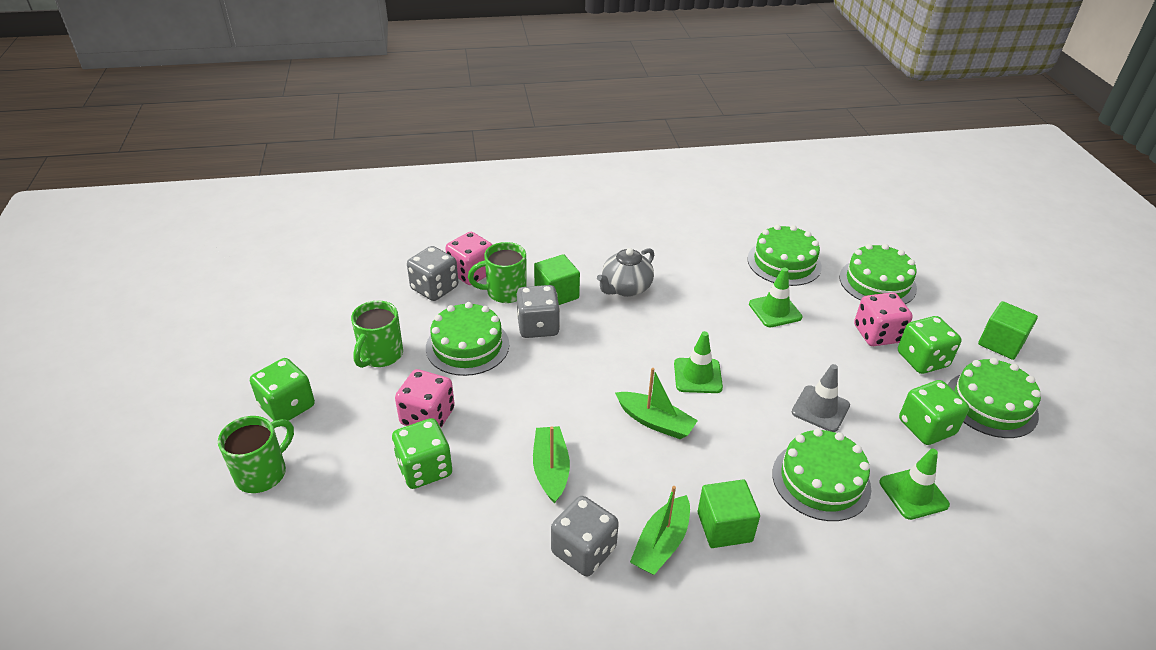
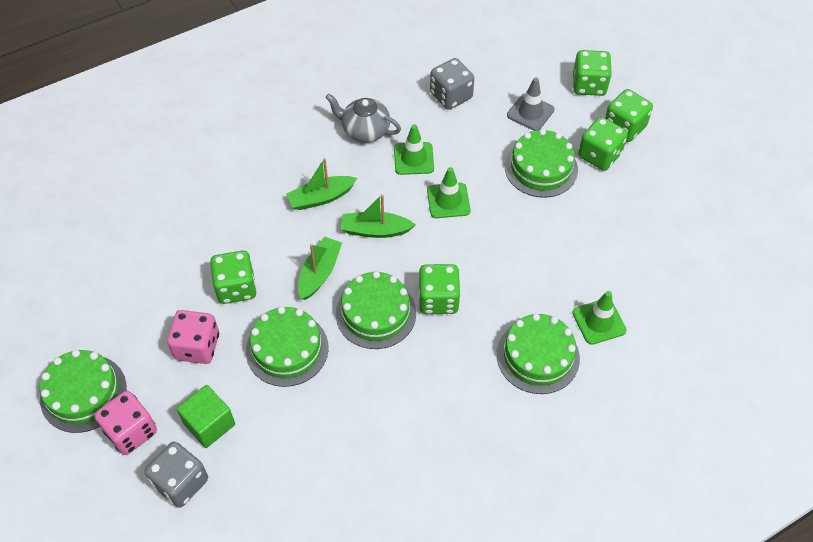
green cube: [534,254,580,305] [698,480,760,548] [978,301,1038,360] = 3 -> [176,385,235,448] = 1
green dice: [250,358,315,421] [392,418,452,489] [898,316,961,374] [899,380,969,445] = 4 -> [210,251,257,304] [418,264,460,314] [573,50,612,96] [578,117,628,171] [605,89,653,142] = 5
green mug: [218,416,294,493] [351,301,403,368] [468,242,527,303] = 3 -> none = 0
grey dice: [407,246,458,301] [517,285,560,338] [551,496,619,576] = 3 -> [145,442,208,508] [430,58,474,110] = 2
pink dice: [395,369,455,428] [445,232,492,285] [854,292,913,346] = 3 -> [95,391,157,455] [167,310,219,364] = 2

